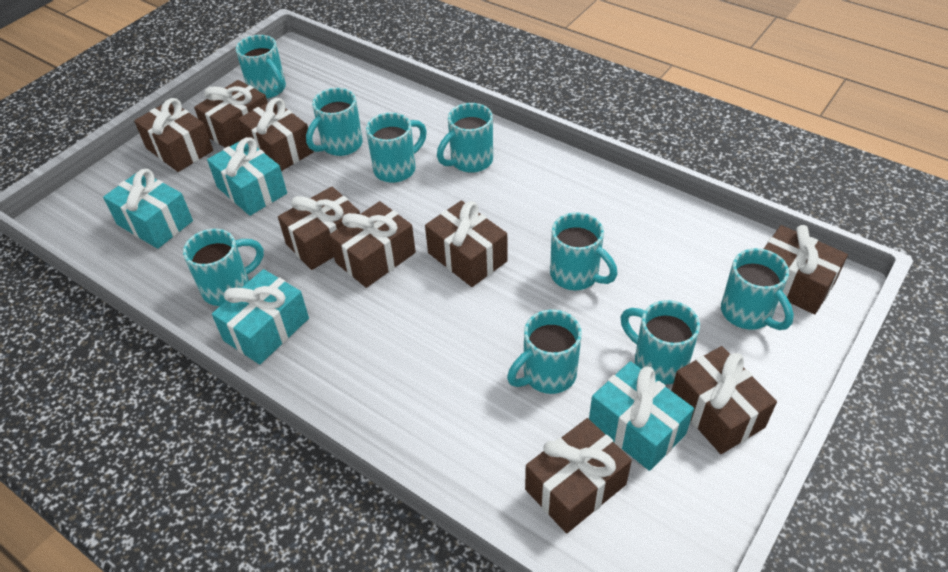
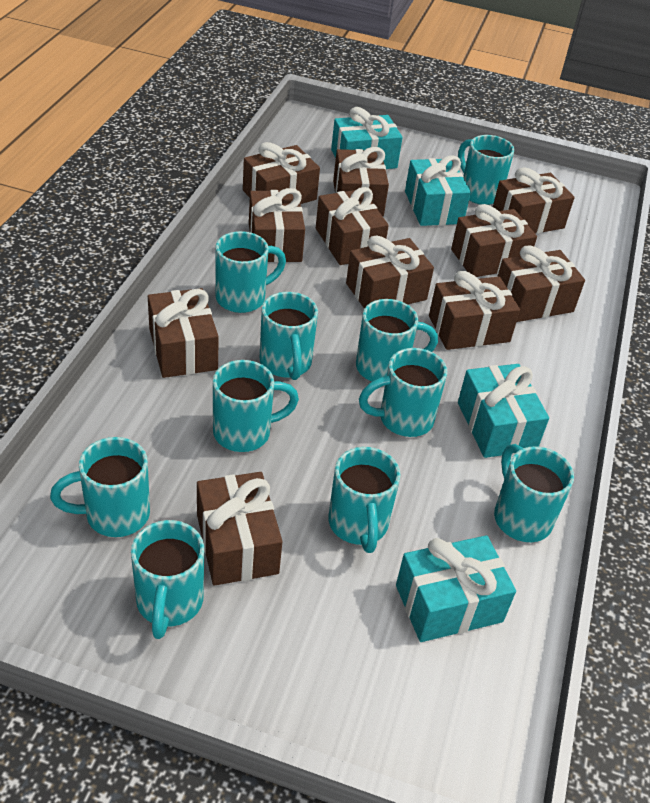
brown gift: [134,98,213,172] [194,80,268,148] [238,98,314,171] [278,186,360,270] [329,201,416,288] [425,200,508,287] [525,418,632,533] [672,346,777,454] [764,225,848,314] = 9 -> [148,288,219,378] [197,472,282,586] [243,142,320,204] [249,188,305,262] [316,187,389,265] [333,147,389,216] [346,235,434,309] [429,271,520,350] [451,204,537,277] [493,167,575,234] [497,245,585,322] = 11
turquoise mug: [183,229,264,306] [236,35,286,98] [306,88,363,156] [366,112,427,183] [437,103,493,173] [507,309,582,394] [550,212,617,290] [621,300,700,385] [721,248,794,330] = 9 -> [50,437,150,537] [131,520,204,639] [213,360,299,452] [215,231,286,313] [260,292,318,380] [328,447,401,553] [356,299,438,382] [359,348,447,437] [458,135,514,205] [494,444,574,542] = 10

